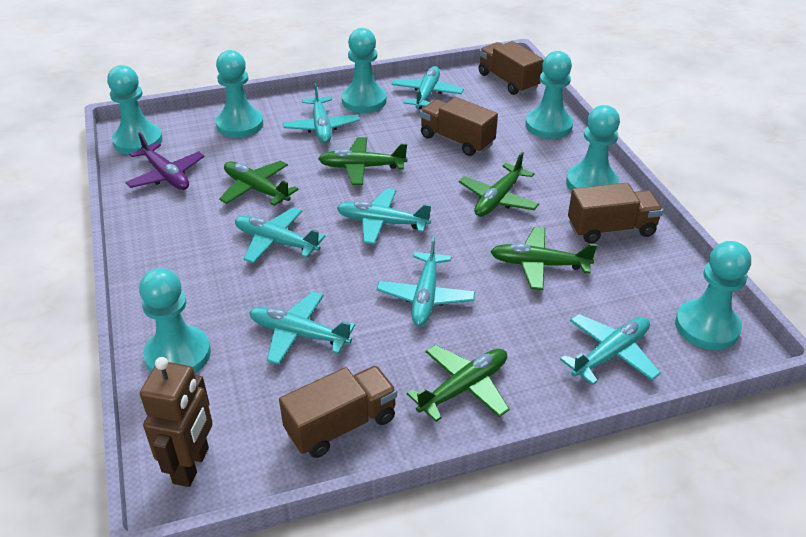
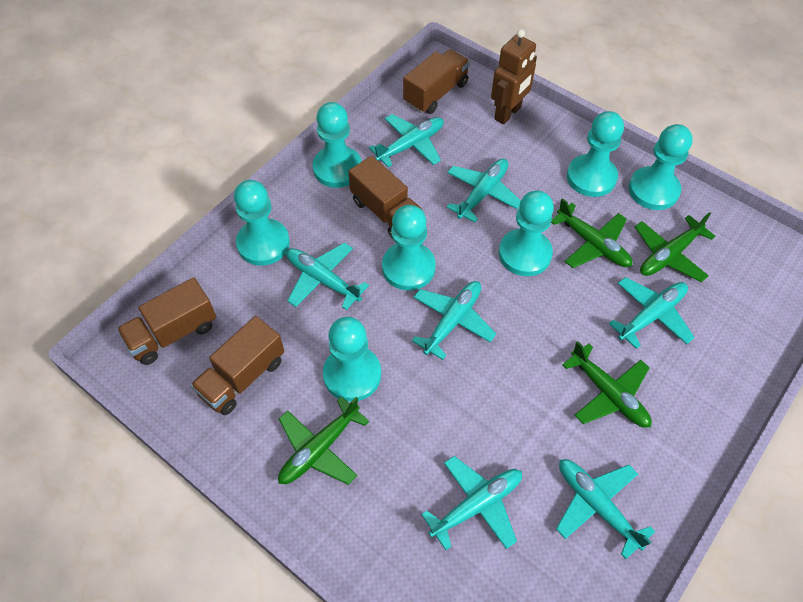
green plane: [219,161,299,206] [318,137,407,185] [407,345,510,422] [459,152,539,217] [490,227,597,290] = 5 -> [278,396,369,485] [551,198,633,268] [562,341,652,428] [635,212,715,282] = 4
purple plane: [125,132,204,190] = 1 -> none = 0

